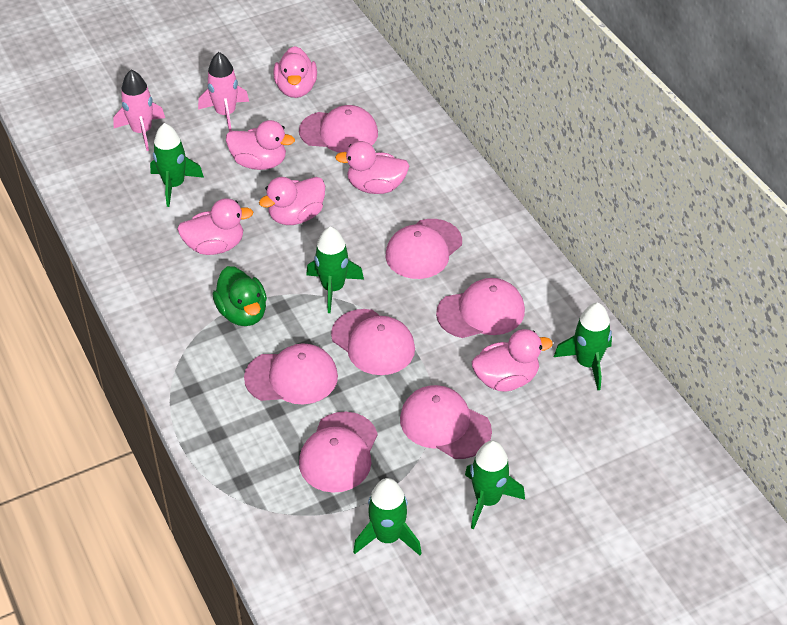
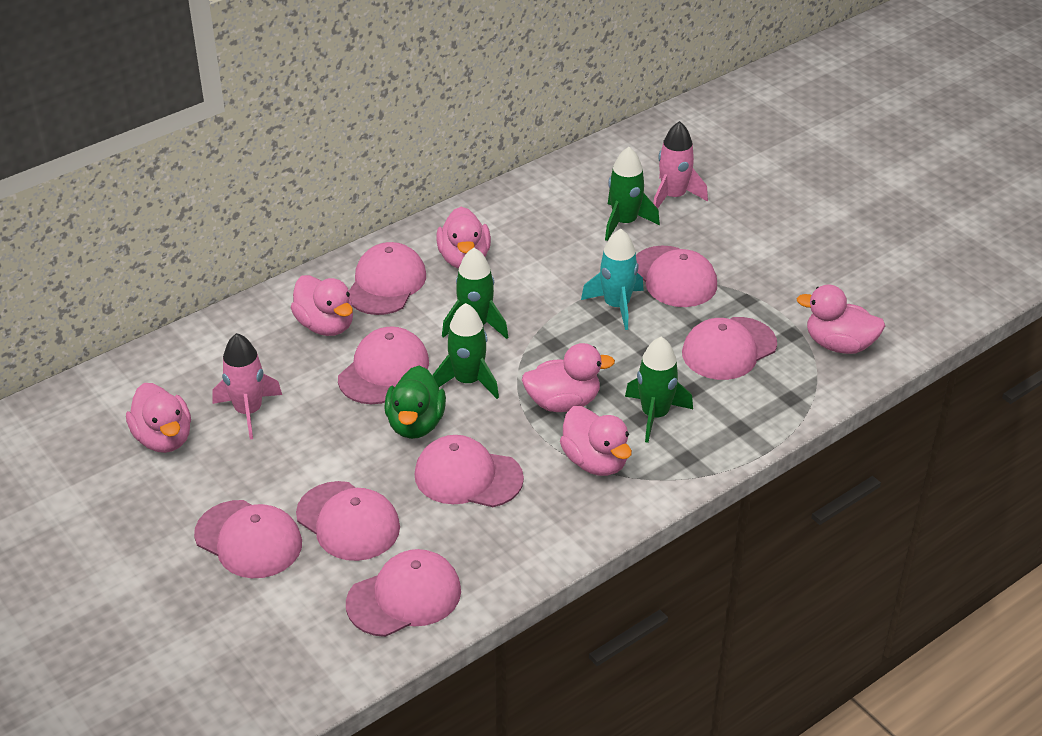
green rocket: [150,123,204,207] [306,227,364,313] [353,478,422,555] [465,440,525,529] [554,303,612,390] = 5 -> [432,303,499,399] [442,248,508,339] [605,147,660,241] [625,337,693,443] = 4
pink cap: [244,343,338,404] [299,105,378,153] [299,412,378,493] [331,309,415,375] [386,219,462,279] [400,385,492,459] [436,278,525,338] = 7 -> [194,500,302,578] [296,481,400,561] [338,326,429,404] [346,549,461,637] [349,242,426,315] [414,435,524,507] [636,245,717,307] [682,317,777,380] = 8
turquoise rocket: none = 0 -> [581,229,644,330] = 1

